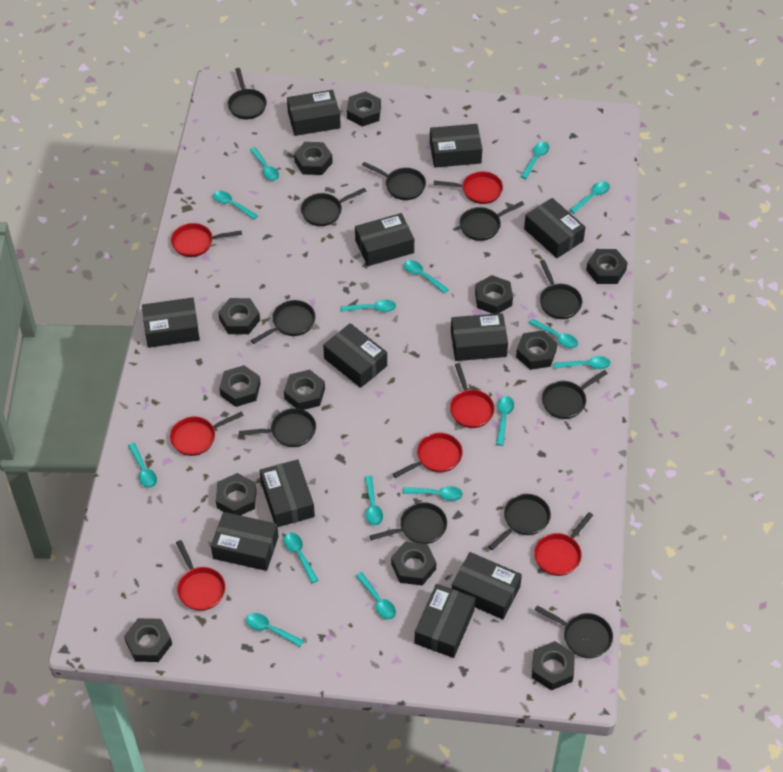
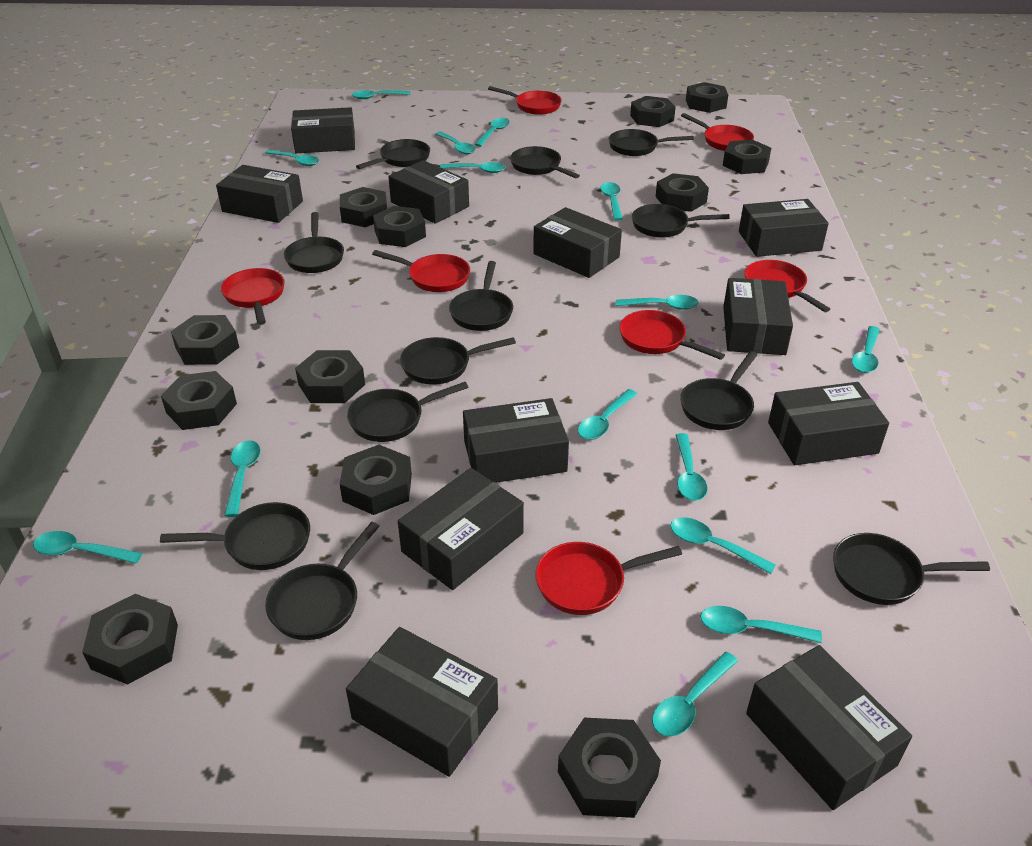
black pan: [228,68,267,119] [239,408,316,447] [251,300,315,344] [301,188,366,226] [362,162,426,200] [370,502,447,544] [459,201,524,241] [488,494,551,550] [535,605,613,658] [540,260,582,319] [542,370,608,419] = 11 -> [160,502,310,570] [265,522,380,640] [284,212,344,273] [347,382,468,442] [356,139,430,169] [400,337,516,385] [449,261,513,331] [510,146,580,178] [609,129,694,156] [632,204,730,238] [680,351,757,430] [833,533,990,605] = 12

